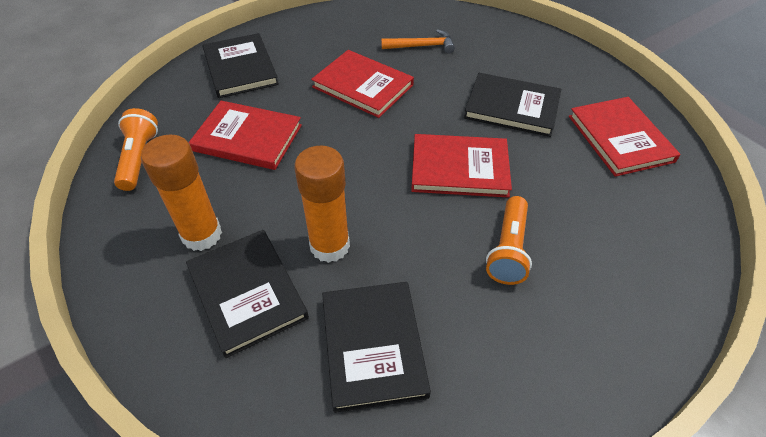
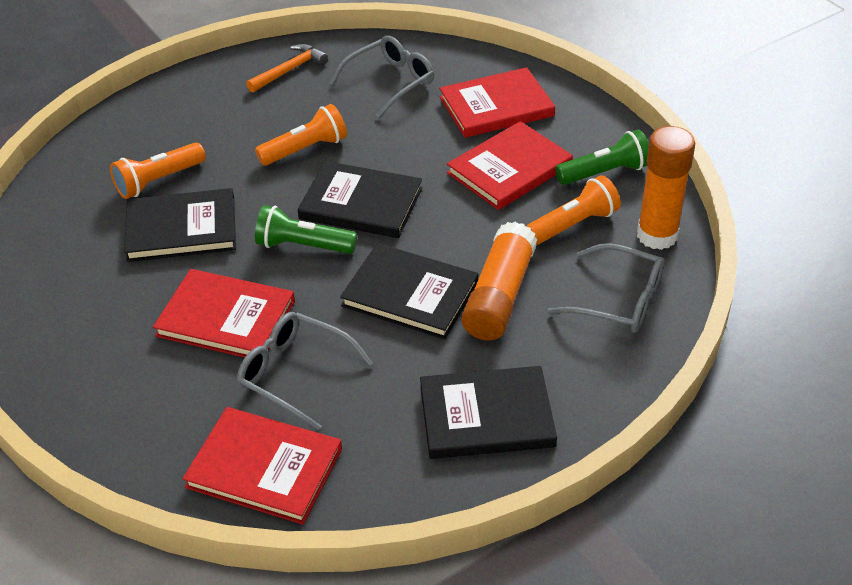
green flashlight: none = 0 -> [255,205,357,254] [555,129,649,185] = 2
grey glasses: none = 0 -> [237,312,373,431] [329,36,434,118] [547,243,664,333] = 3
orange flashlight: [114,108,158,191] [486,196,532,285] = 2 -> [110,142,206,199] [255,104,347,166] [526,175,621,245] = 3

